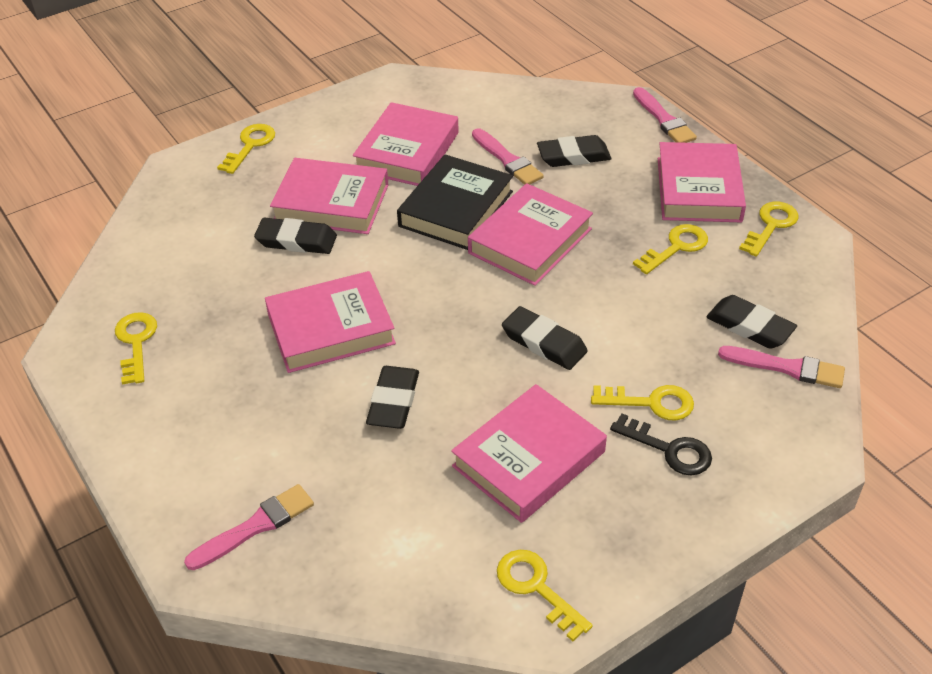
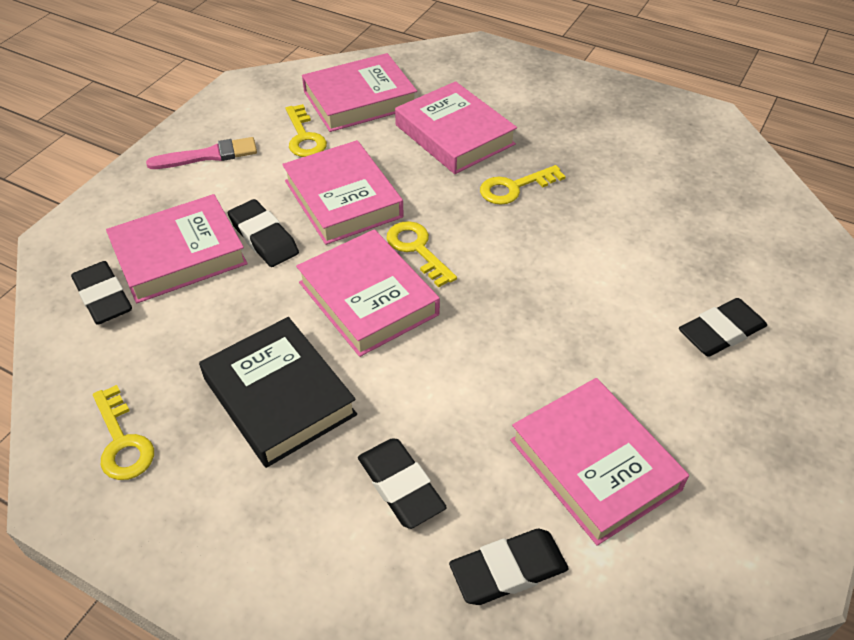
black key: [610,413,712,476] = 1 -> none = 0
pink brush: [184,484,314,570] [472,128,544,185] [633,87,697,143] [718,346,845,388] = 4 -> [146,137,257,169] = 1
yellow key: [115,312,157,385] [217,124,275,174] [497,550,593,641] [591,385,694,420] [633,224,708,274] [739,202,798,257] = 6 -> [93,385,154,480] [286,104,327,157] [387,221,457,288] [480,165,565,205] = 4

